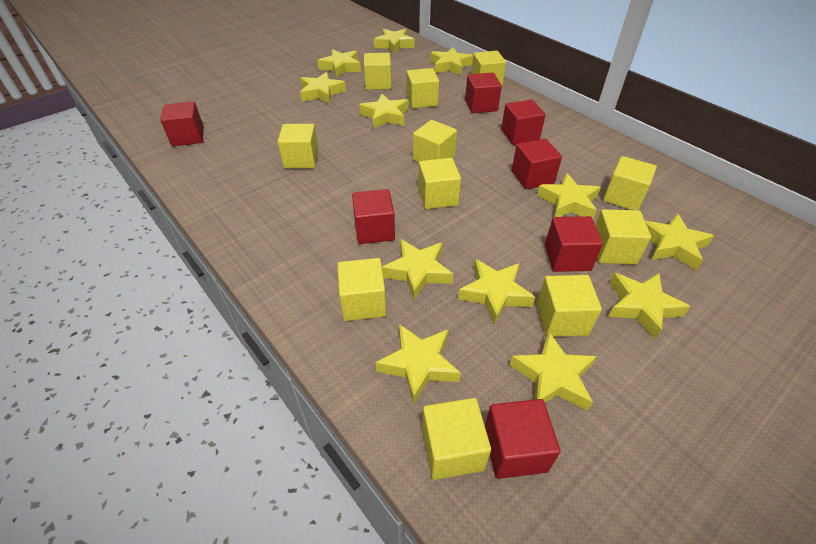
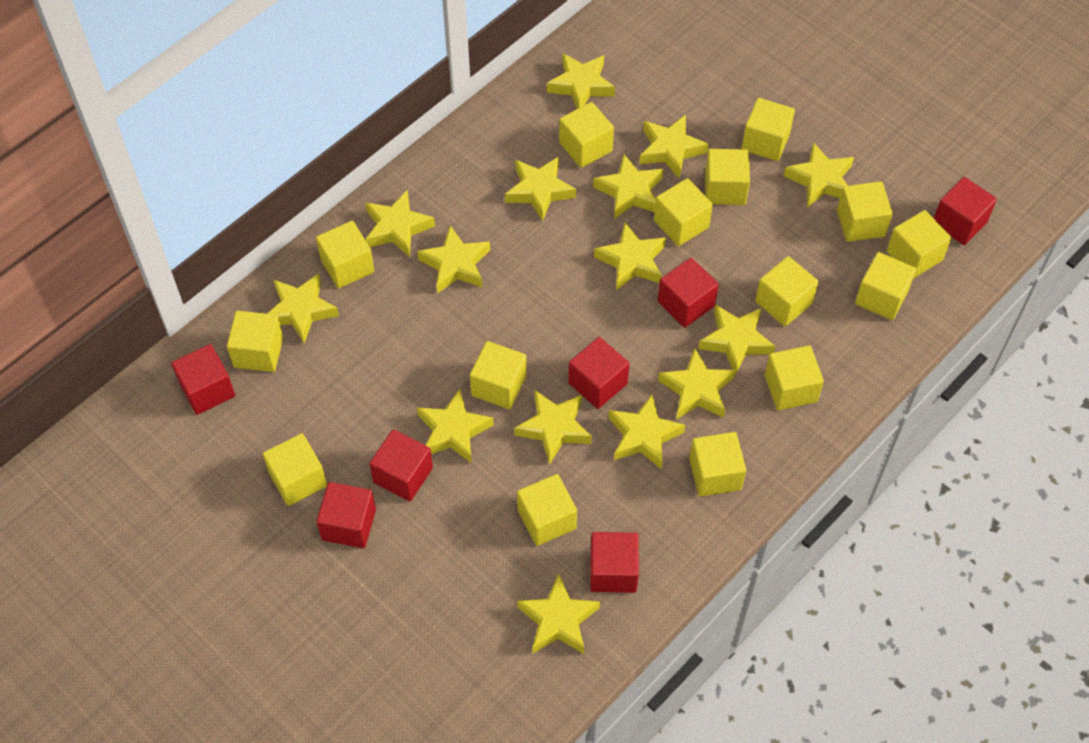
yellow cube: [278,124,319,168] [337,258,386,321] [364,53,391,90] [407,68,439,109] [413,120,457,163] [418,158,461,209] [422,398,491,480] [471,51,506,86] [537,275,602,337] [595,209,651,265] [603,156,657,210] = 11 -> [227,311,283,372] [263,433,327,506] [316,221,374,288] [470,341,527,409] [517,474,577,546] [559,102,614,168] [654,178,713,246] [689,432,746,497] [705,149,750,205] [742,98,795,161] [755,256,819,326] [765,345,824,410] [837,181,893,242] [855,252,916,320] [887,210,952,278] = 15
yellow star: [300,72,346,104] [317,49,361,78] [359,94,408,129] [374,29,415,54] [375,324,461,405] [382,239,453,300] [430,47,473,76] [458,259,535,325] [510,331,597,411] [537,173,601,219] [608,273,691,340] [645,213,714,270] = 12 -> [267,274,339,343] [365,190,435,257] [417,225,490,294] [417,389,494,464] [505,157,576,221] [514,390,592,465] [517,574,600,654] [547,53,615,109] [593,154,664,219] [594,222,666,290] [608,394,685,470] [639,114,709,179] [658,348,735,419] [698,304,776,375] [784,142,854,207] = 15

